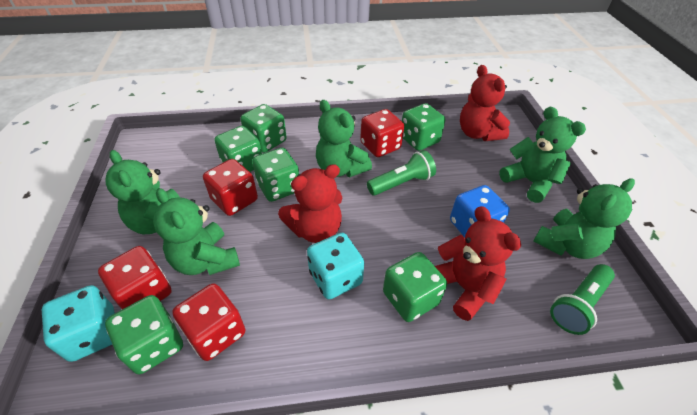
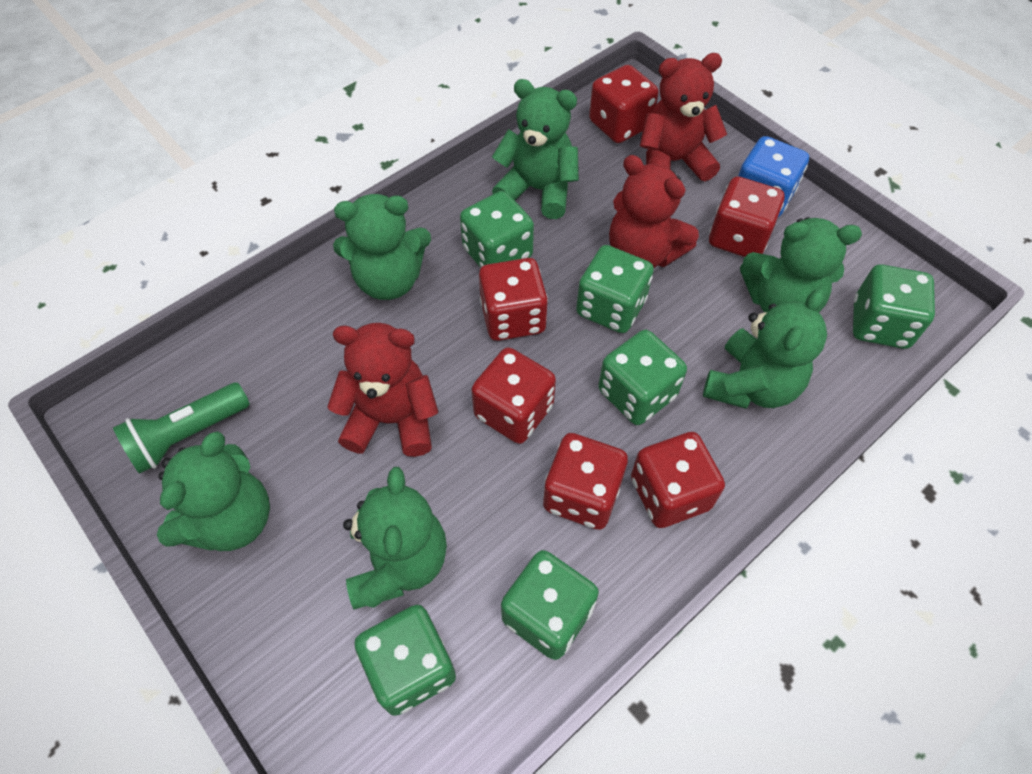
green flashlight: [367,150,436,195] [550,264,615,335] = 2 -> [113,382,250,474] = 1
green teddy bear: [105,150,179,235] [153,188,240,275] [316,100,372,177] [499,107,586,203] [533,178,635,259] = 5 -> [157,431,270,551] [333,194,431,300] [343,467,447,610] [492,79,579,219] [703,289,827,409] [740,217,862,312] = 6
red dice: [98,246,172,309] [172,283,246,361] [203,159,258,216] [360,109,404,157] = 4 -> [471,347,556,444] [479,258,548,341] [543,433,628,530] [589,65,659,143] [631,432,725,528] [709,176,784,257] = 6
turquoise dice: [42,285,115,362] [307,233,364,299] = 2 -> none = 0

